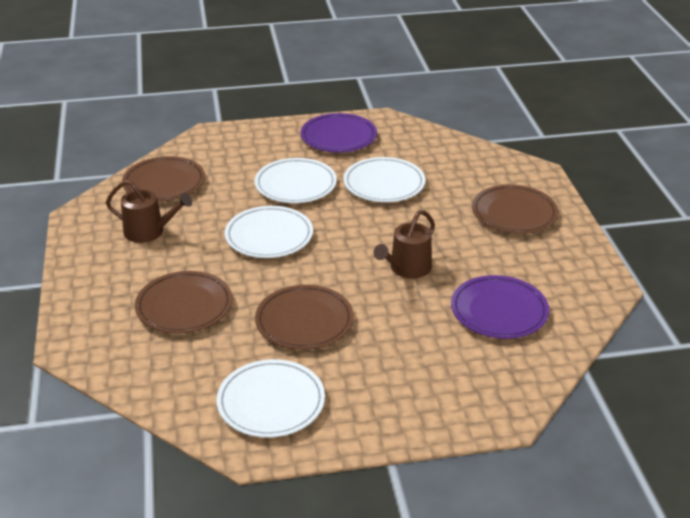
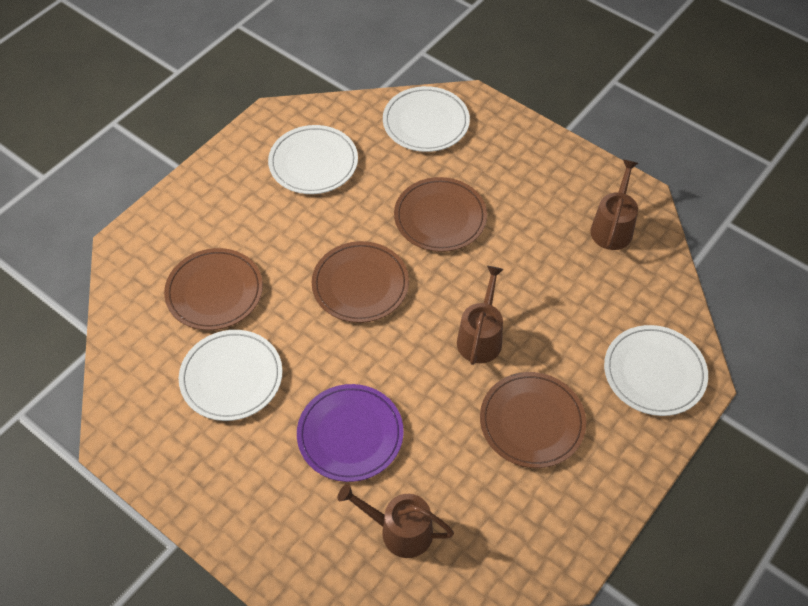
brown watering can: [106,180,192,243] [374,210,435,279] = 2 -> [337,484,454,558] [457,266,504,365] [590,160,638,250] = 3
purple plate: [300,113,377,153] [451,275,549,339] = 2 -> [297,384,404,482] = 1

